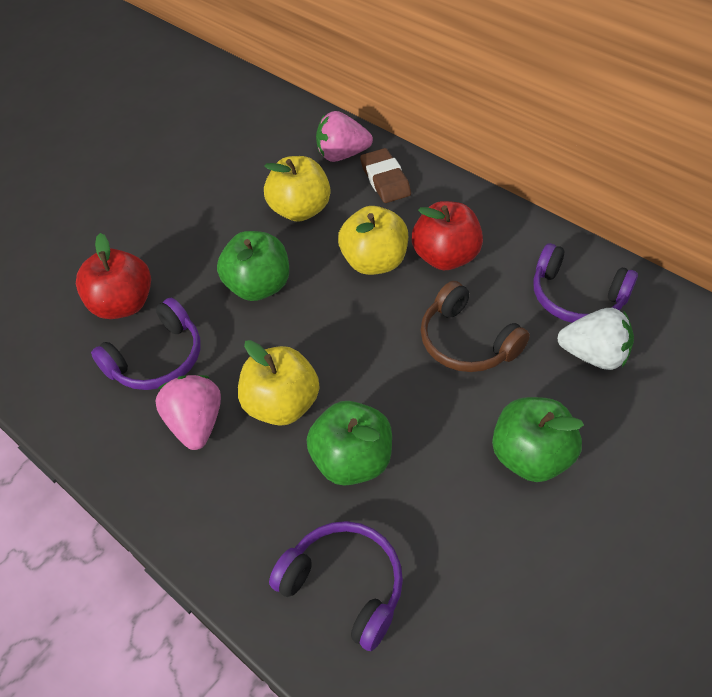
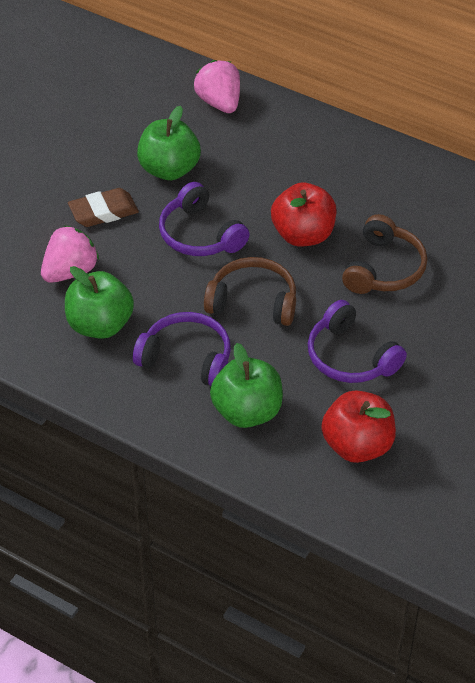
brown headphones: [420,281,530,372] = 1 -> [204,257,296,326] [342,214,427,294] = 2
white strawberry: [557,308,634,370] = 1 -> none = 0
yellow apple: [238,340,319,426] [264,156,330,222] [338,206,408,275] = 3 -> none = 0

